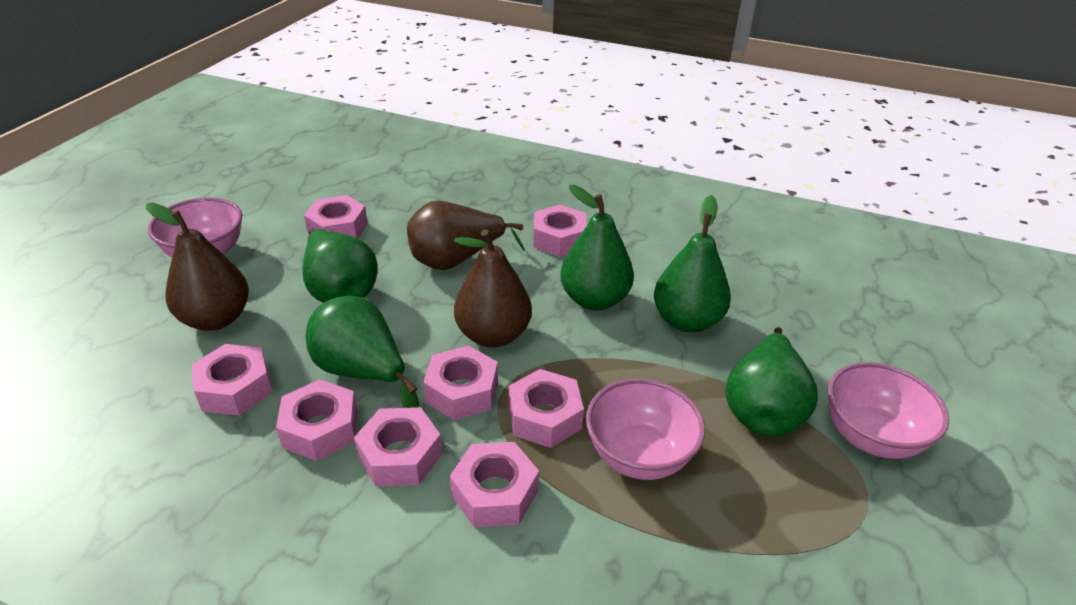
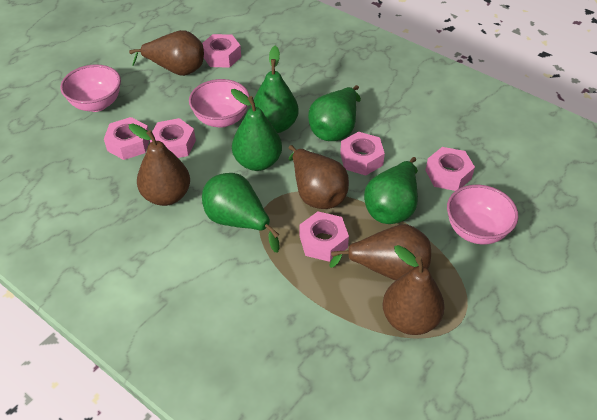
brown pear: [146,203,249,331] [407,201,525,270] [454,229,532,347] = 3 -> [129,30,204,76] [129,124,190,206] [289,145,349,209] [329,224,431,281] [383,245,445,335] = 5
pink nut: [191,344,272,416] [276,379,357,461] [304,195,368,238] [354,407,442,487] [423,345,498,420] [450,442,539,527] [509,369,584,448] [533,205,587,257] = 8 -> [104,117,149,160] [150,118,196,158] [202,34,241,68] [300,212,349,262] [340,132,385,176] [425,147,475,191] = 6

